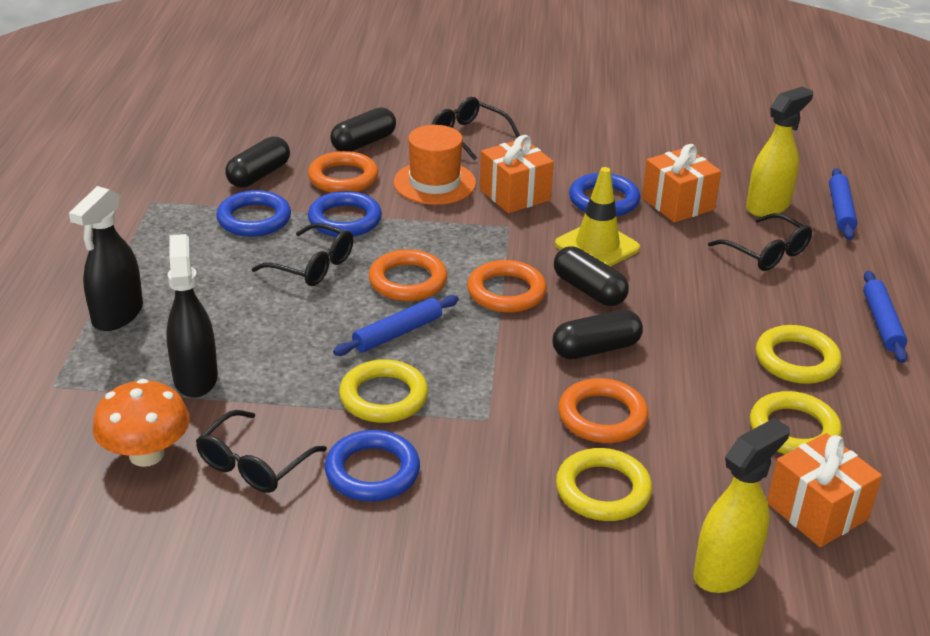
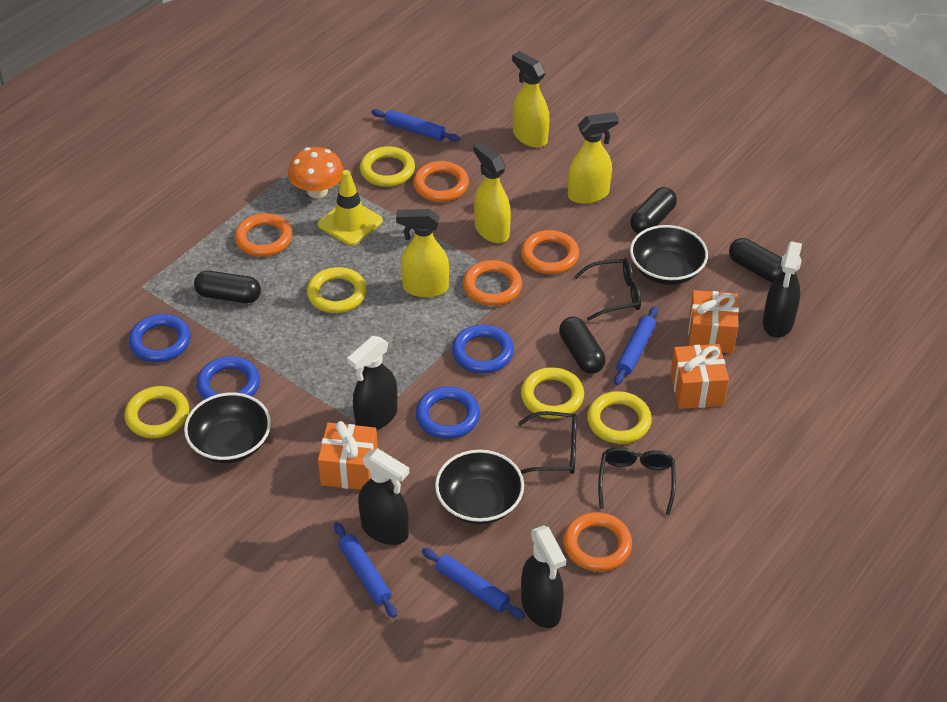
black bowl: none = 0 -> [184,393,271,463] [435,450,524,524] [630,225,708,285] = 3
black glasses: [196,410,327,493] [252,223,353,286] [432,97,520,160] [708,213,812,271] = 4 -> [518,411,577,474] [574,258,641,321] [598,447,676,515] = 3
black spray bottle: [69,186,143,331] [166,234,218,398] = 2 -> [347,336,397,430] [358,448,409,545] [521,525,566,628] [763,241,802,338] = 4
blue rolling pin: [333,295,459,356] [829,168,857,240] [863,271,907,363] = 3 -> [334,522,397,618] [371,109,460,142] [422,548,525,619] [614,306,658,385] = 4
orange hat: [394,125,476,205] = 1 -> none = 0
orange ring: [308,151,378,193] [369,249,447,301] [467,260,547,313] [558,378,649,443] = 4 -> [234,213,293,257] [413,161,469,202] [463,260,522,306] [521,230,579,274] [563,512,632,572] = 5
yellow ring: [339,359,428,423] [556,448,652,521] [750,391,842,454] [756,325,842,384] = 4 -> [124,386,189,438] [307,267,367,313] [360,146,415,187] [521,367,584,419] [587,391,652,444] = 5
yellow spray bottle: [693,418,790,593] [746,86,813,217] = 2 -> [396,209,449,298] [473,142,511,243] [512,51,550,148] [568,112,619,204] = 4

